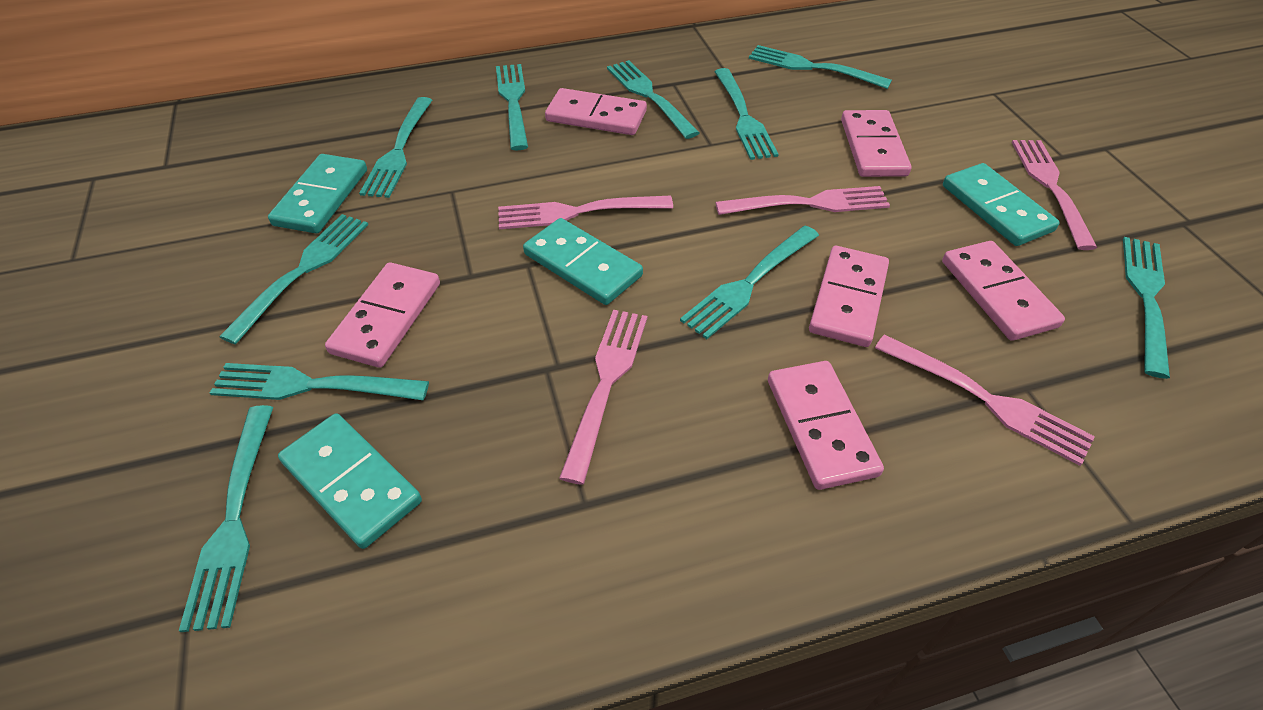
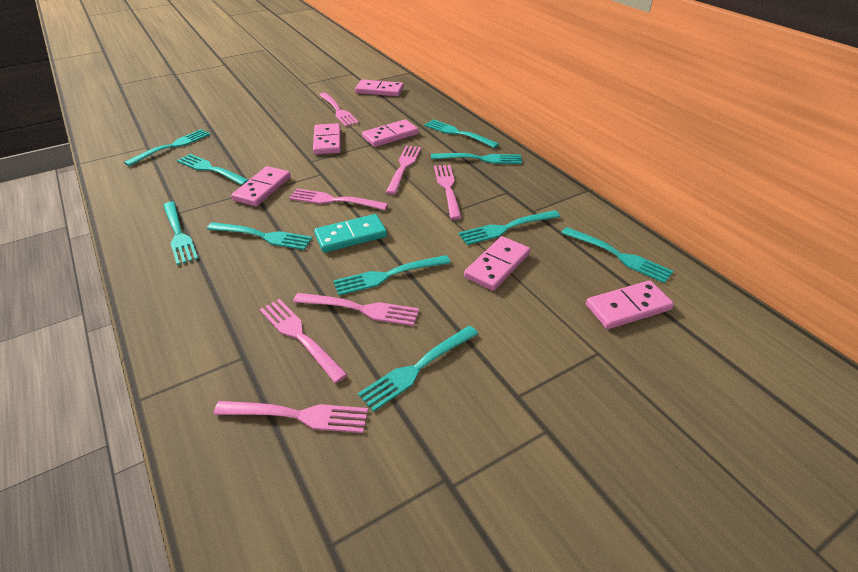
pink fork: [498,196,673,229] [559,310,647,485] [715,186,890,215] [875,334,1095,466] [1012,140,1097,250] = 5 -> [214,401,368,433] [260,299,348,383] [289,189,388,210] [293,293,419,326] [319,92,359,126] [386,146,421,195] [434,165,462,220] = 7
turquoise domino: [268,154,367,233] [278,413,422,549] [523,218,643,305] [943,163,1060,246] = 4 -> [314,214,387,253] = 1

